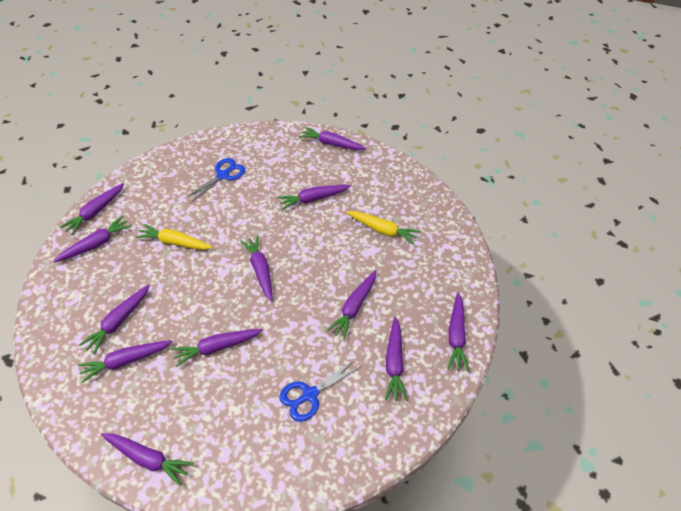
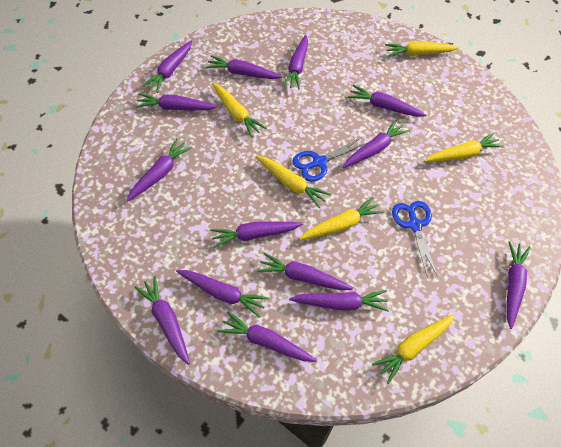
purple carrot: [53,216,132,263] [60,183,124,235] [78,340,173,383] [79,285,150,355] [101,433,194,486] [171,329,263,367] [240,235,273,302] [277,185,351,210] [299,127,367,150] [326,270,376,340] [385,317,408,401] [447,292,470,372] = 12 -> [127,139,192,202] [135,276,190,365] [136,93,217,111] [142,40,192,93] [176,270,269,318] [206,55,282,79] [210,222,303,248] [218,311,317,362] [257,252,353,290] [282,35,308,90] [289,290,389,312] [343,120,410,168] [348,85,426,117] [506,241,531,329] = 14
yellow carrot: [135,224,213,250] [346,211,421,245] = 2 -> [212,83,266,137] [256,156,331,208] [299,197,384,240] [372,314,455,384] [385,41,460,57] [424,133,504,162] = 6

